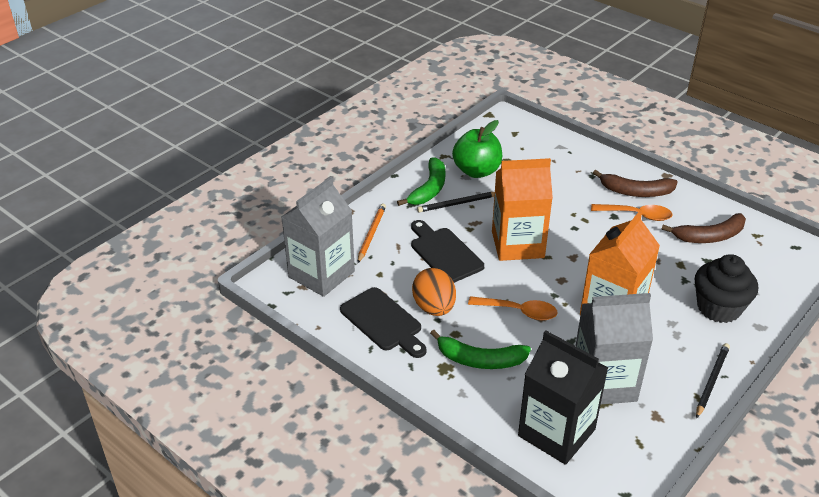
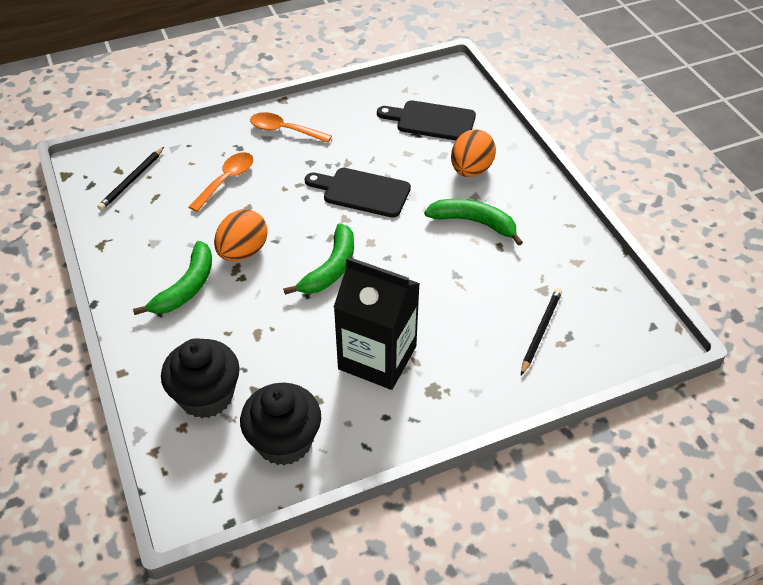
black cupcake: [695,254,758,323] = 1 -> [161,338,240,418] [240,383,321,466] = 2
brown banana: [593,170,678,197] [662,213,746,243] = 2 -> none = 0
green apple: [452,120,502,178] = 1 -> none = 0
green banana: [397,158,446,206] [430,330,531,369] = 2 -> [133,241,212,315] [284,223,354,295] [424,199,523,246] = 3
grey carton: [282,177,355,297] [575,293,653,404] = 2 -> none = 0
orange carton: [492,158,553,261] [580,211,660,315] = 2 -> none = 0
orange egg: [412,268,456,316] = 1 -> [214,209,268,261] [451,129,496,177] = 2
orange pencil: [358,204,386,263] = 1 -> none = 0

